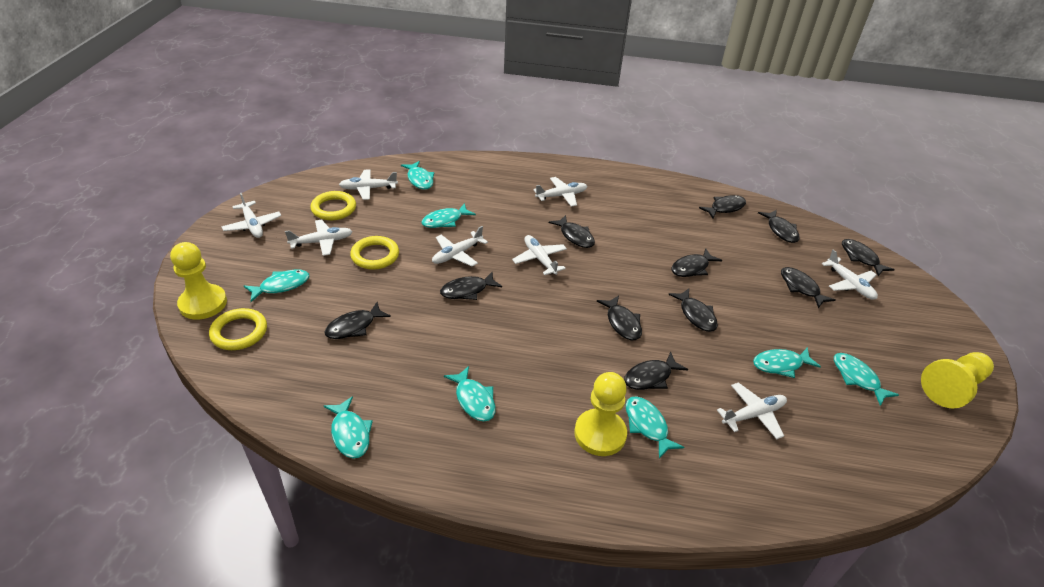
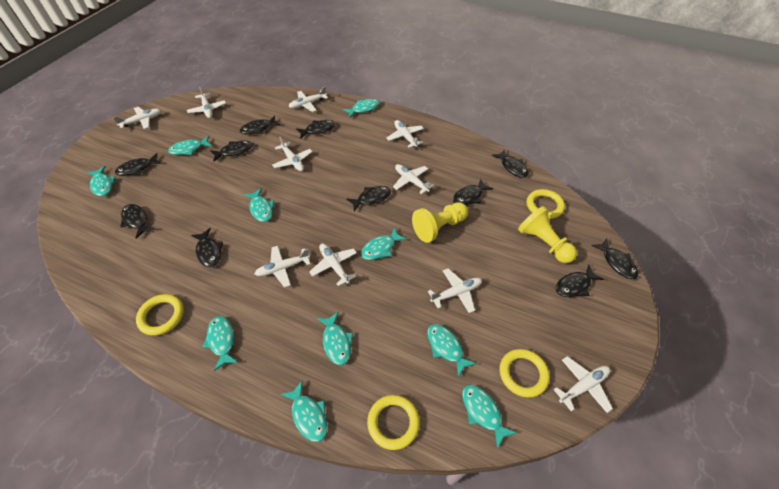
turquoise fish: [244,270,309,302] [324,396,373,458] [401,161,434,190] [421,203,476,228] [444,366,496,422] [626,396,684,458] [753,347,821,378] [834,353,899,406] = 8 -> [87,166,116,196] [168,136,212,155] [202,316,238,371] [244,188,274,222] [280,381,327,442] [317,312,353,365] [343,99,380,118] [361,227,407,260] [427,324,477,377] [462,385,516,449] = 10
white plane: [222,193,281,238] [285,220,353,256] [339,169,398,200] [432,226,488,267] [512,235,567,275] [533,177,587,207] [717,382,787,439] [822,249,878,300] = 8 -> [113,107,161,129] [187,87,226,118] [255,246,310,288] [272,137,312,171] [289,87,328,112] [309,244,357,286] [386,120,424,148] [393,164,434,194] [428,268,482,313] [553,356,613,413] = 10
yellow pawn: [170,242,227,320] [574,372,627,456] [921,352,994,408] = 3 -> [412,202,468,243] [518,206,577,263] = 2
yellow ring: [209,308,267,350] [311,191,356,220] [350,236,399,270] = 3 -> [136,294,184,336] [367,395,420,450] [500,349,550,398] [527,189,565,219] = 4

